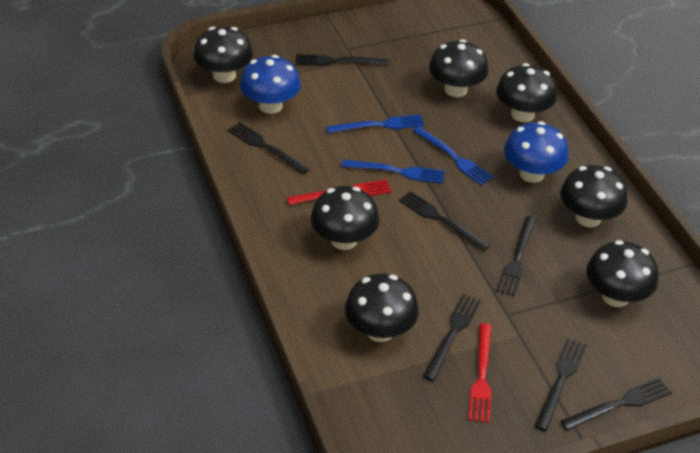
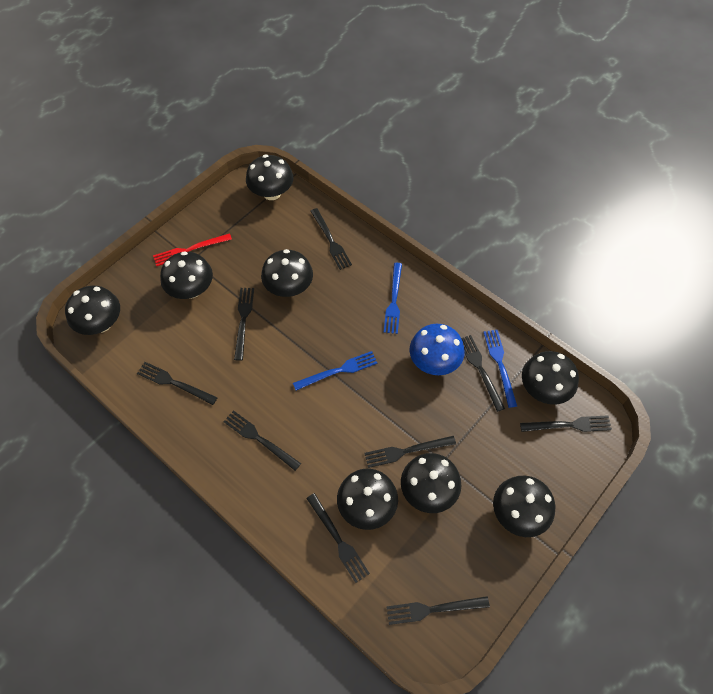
black fork: [228,122,310,175] [295,54,388,66] [399,191,490,251] [423,294,481,381] [496,216,537,296] [535,338,587,431] [561,377,672,431] = 7 -> [137,362,218,405] [223,410,301,471] [234,288,254,361] [306,493,370,583] [310,208,352,270] [364,436,456,468] [387,596,490,625] [461,335,505,412] [520,415,612,432] = 9
black mushroom: [193,26,253,83] [311,186,380,250] [345,274,419,342] [429,39,488,97] [496,63,557,122] [560,165,628,227] [586,240,658,307] = 7 -> [65,286,120,335] [160,251,213,299] [246,154,294,200] [261,249,313,297] [337,469,398,530] [401,453,461,513] [493,476,555,537] [522,351,579,405] = 8
blue mushroom: [240,55,301,114] [504,121,569,183] = 2 -> [410,324,465,375] = 1
red fork: [287,179,391,205] [468,323,492,423] = 2 -> [153,233,232,266] = 1

